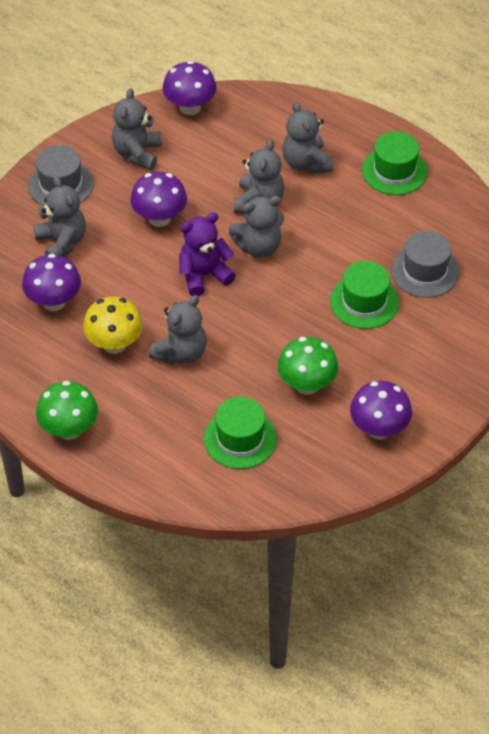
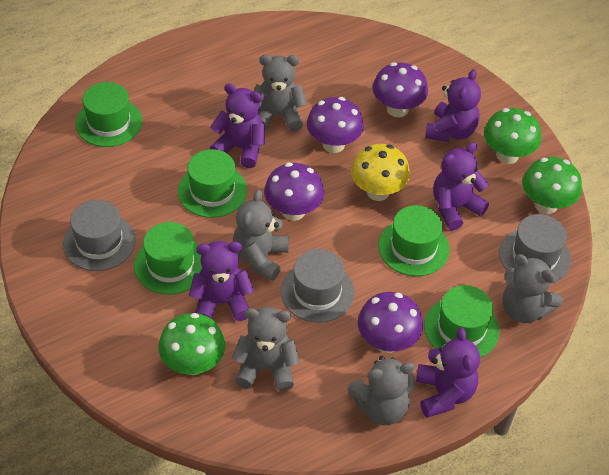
green hat: [204,397,277,469] [330,261,399,329] [362,131,427,195] = 3 -> [75,82,142,147] [134,222,202,294] [178,149,247,218] [378,205,450,276] [424,285,499,358] = 5
green mushroom: [36,381,98,440] [277,337,338,395] = 2 -> [158,313,225,375] [484,108,541,164] [522,157,582,214] = 3
grey hat: [28,145,94,206] [391,231,459,298] = 2 -> [63,200,136,271] [281,249,354,323] [499,214,571,284] = 3
grey teddy bear: [33,176,86,257] [112,88,162,170] [149,295,207,365] [229,196,284,258] [234,139,284,213] [282,101,333,174] = 6 -> [232,307,300,391] [233,189,289,281] [254,55,307,132] [347,356,415,425] [502,254,563,323] = 5
purple teddy bear: [179,213,236,296] = 1 -> [189,241,254,321] [210,83,265,168] [416,327,480,418] [425,69,481,142] [433,142,489,231] = 5

